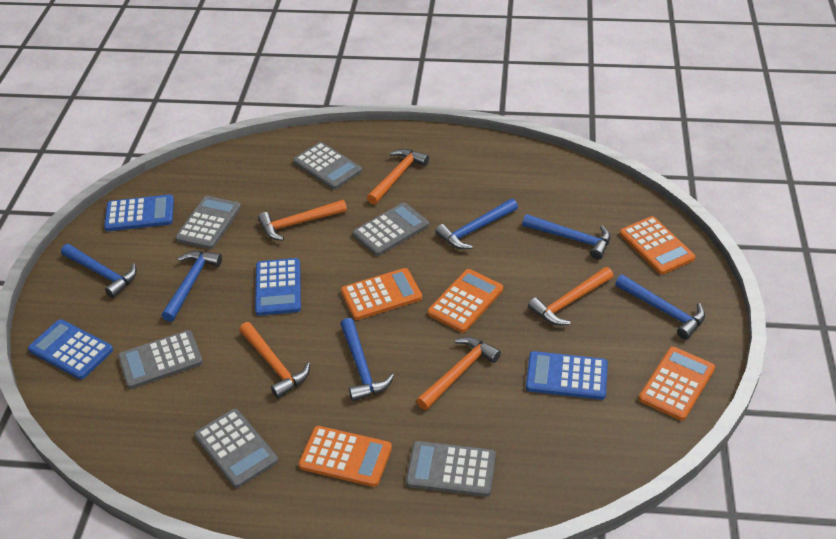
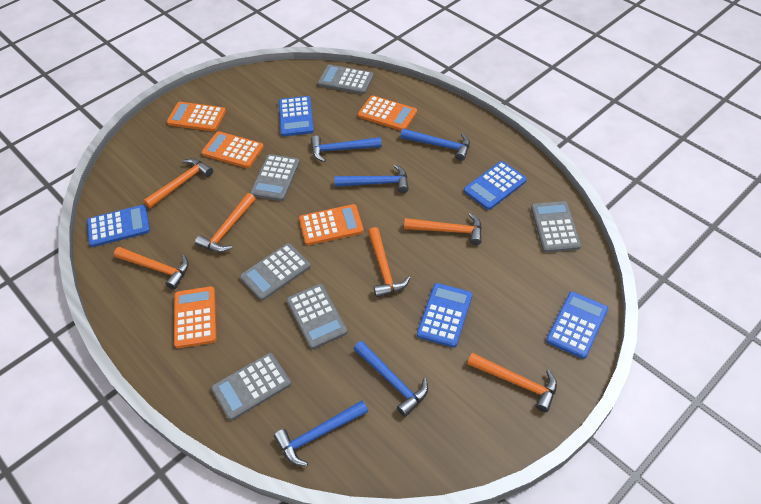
blue calculator: [28,319,113,380] [104,195,174,231] [255,258,301,316] [526,351,608,400] = 4 -> [87,205,150,247] [279,96,314,136] [417,283,472,347] [464,161,527,210] [546,292,608,359] = 5
blue hammer: [61,244,137,298] [162,251,222,322] [340,318,394,401] [435,199,518,249] [522,214,610,259] [615,275,705,340] = 6 -> [274,400,368,466] [311,136,382,162] [334,164,409,193] [354,341,428,417] [400,129,470,161] = 5
orange hammer: [239,322,310,398] [258,200,347,241] [367,149,429,205] [416,337,501,410] [528,267,613,326] = 5 -> [114,247,189,289] [143,158,213,208] [195,193,256,252] [368,227,410,297] [404,213,482,245] [467,353,557,412] = 6

